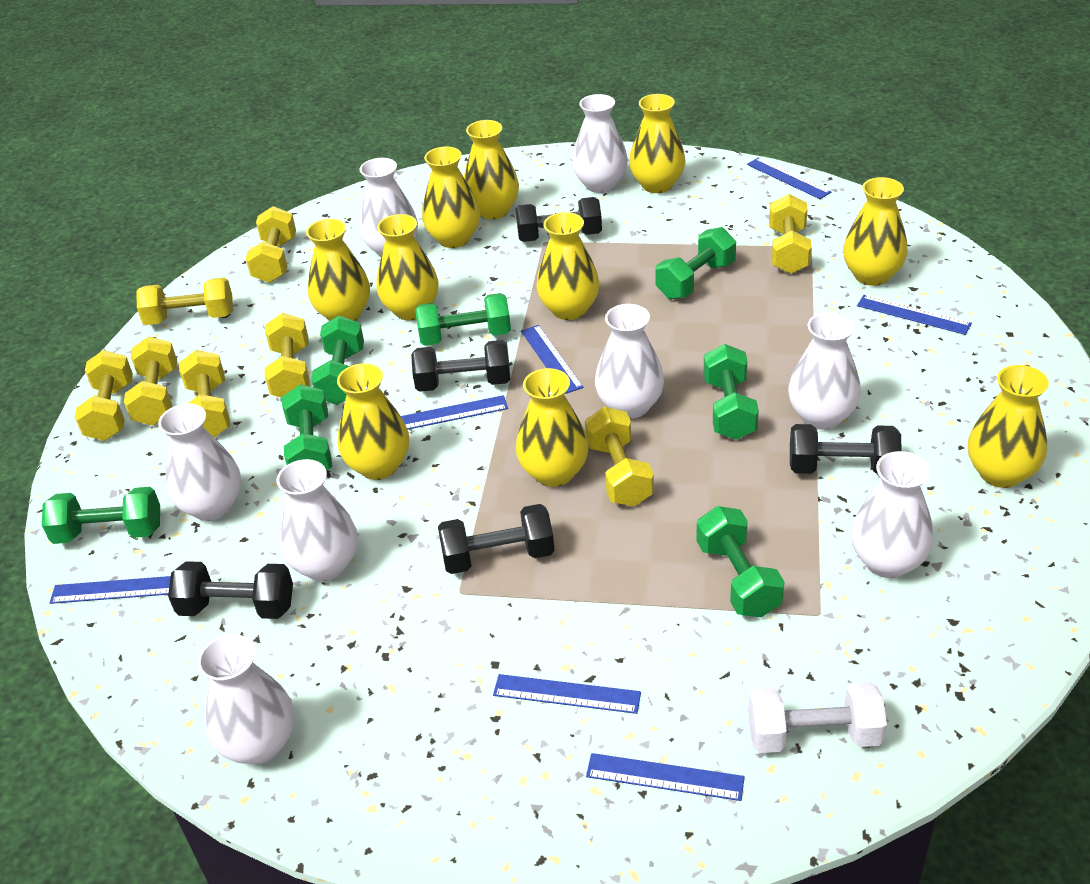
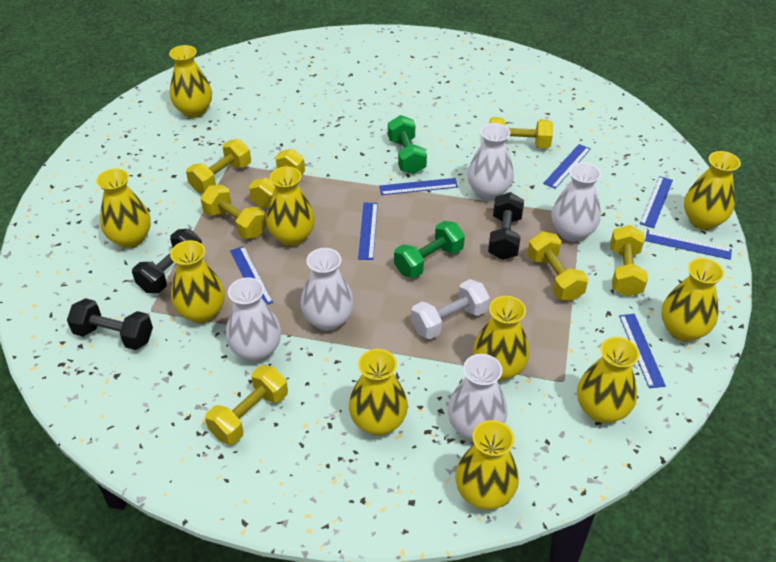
black dumbbell: [168,561,293,619] [411,340,510,392] [438,504,555,574] [515,197,602,242] [790,424,902,475] = 5 -> [67,298,153,350] [132,229,202,293] [488,192,524,260] = 3
green dumbbell: [42,487,160,544] [282,384,332,471] [311,316,364,405] [415,293,511,346] [655,227,736,299] [696,506,784,617] [704,344,759,440] = 7 -> [388,115,427,174] [394,221,465,278] = 2
white vase: [158,404,241,521] [198,634,294,765] [276,459,358,581] [359,158,418,257] [572,94,628,193] [595,304,664,419] [788,312,861,430] [851,451,934,578] = 8 -> [226,277,281,362] [301,248,354,331] [448,354,507,440] [467,123,514,201] [551,162,601,242] = 5
yellow dumbbell: [74,350,133,441] [124,336,177,425] [136,277,233,325] [179,350,230,438] [246,206,296,283] [265,313,310,398] [585,407,654,506] [769,194,812,274] = 8 -> [186,139,251,193] [200,185,267,239] [205,365,288,445] [249,149,305,208] [490,117,553,148] [527,231,589,301] [610,225,648,297] = 7

